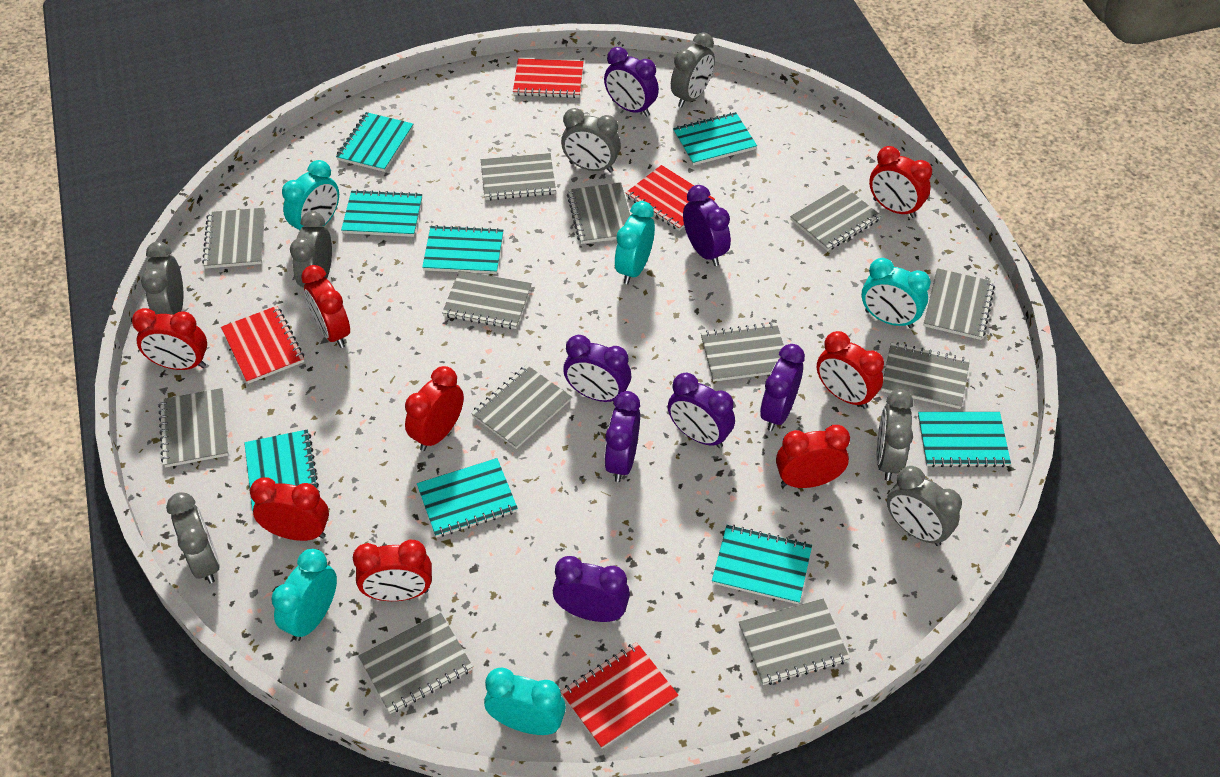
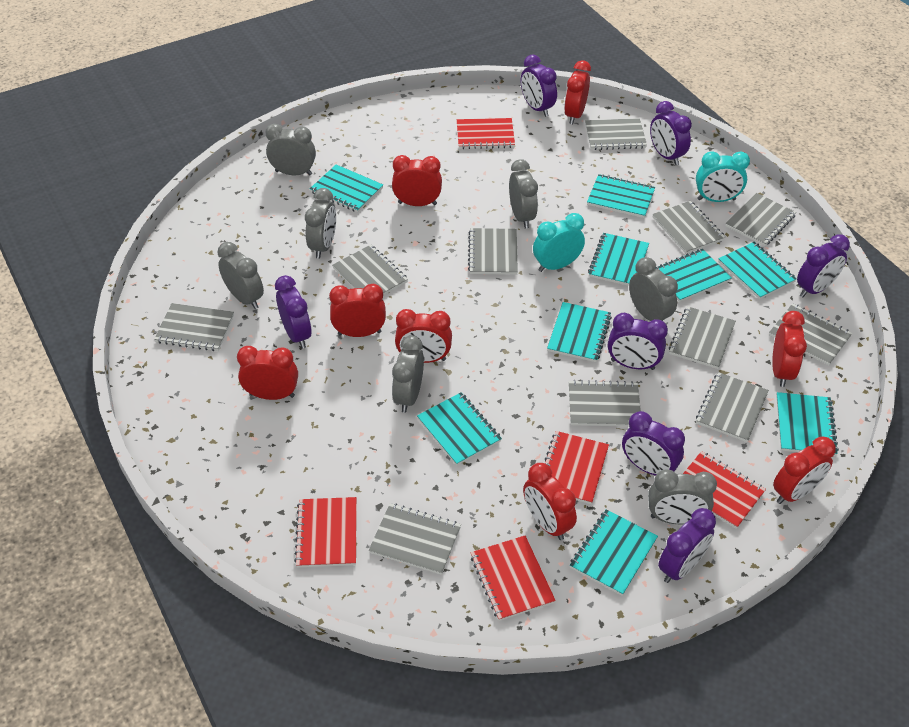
grey notebook: [158,388,228,467] [202,208,265,269] [358,613,473,714] [442,270,532,329] [471,365,572,449] [481,153,556,200] [567,183,630,244] [701,322,784,382] [739,599,850,685] [790,185,881,251] [881,342,970,409] [923,268,995,340] = 12 -> [154,303,234,351] [332,245,408,295] [369,503,461,575] [468,228,518,275] [569,380,641,427] [585,118,647,150] [652,201,725,254] [669,306,736,369] [696,372,769,442] [726,193,796,246] [769,303,853,365] = 11
red notebook: [221,306,304,384] [513,58,584,98] [560,642,679,749] [626,165,715,231] = 4 -> [294,497,357,568] [457,118,515,149] [471,535,556,621] [545,431,609,504] [683,451,766,529] = 5
turquoise clock: [271,549,337,641] [282,160,339,230] [484,667,566,735] [615,201,655,284] [862,258,931,328] = 5 -> [533,213,585,272] [696,151,750,202] = 2
turquoise notebook: [244,429,320,511] [336,112,413,172] [341,190,422,237] [417,458,518,538] [422,225,503,274] [673,112,757,165] [712,525,812,604] [918,412,1011,467] = 8 -> [310,165,383,212] [417,392,502,466] [547,302,612,362] [570,509,658,596] [587,174,655,218] [588,233,649,286] [655,249,731,302] [718,242,797,299] [776,392,839,456] = 9

